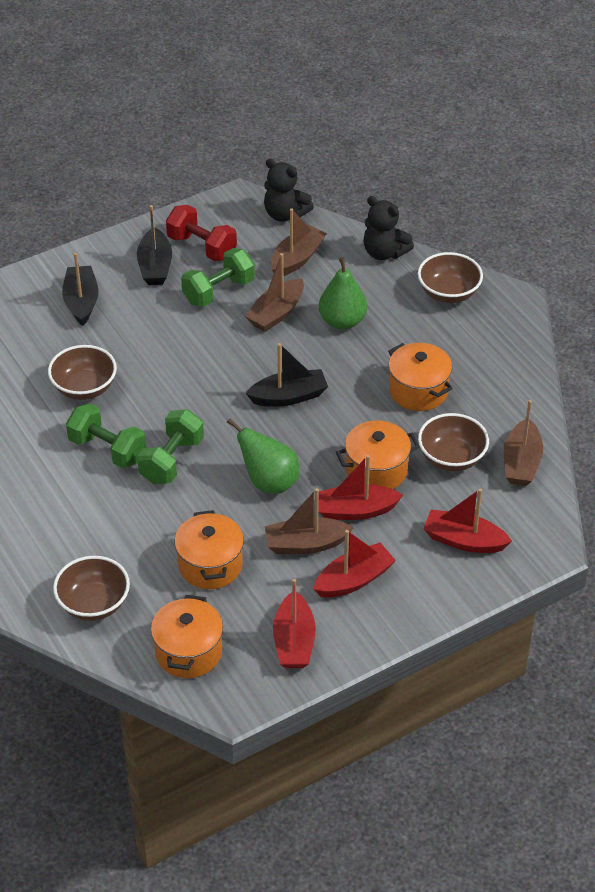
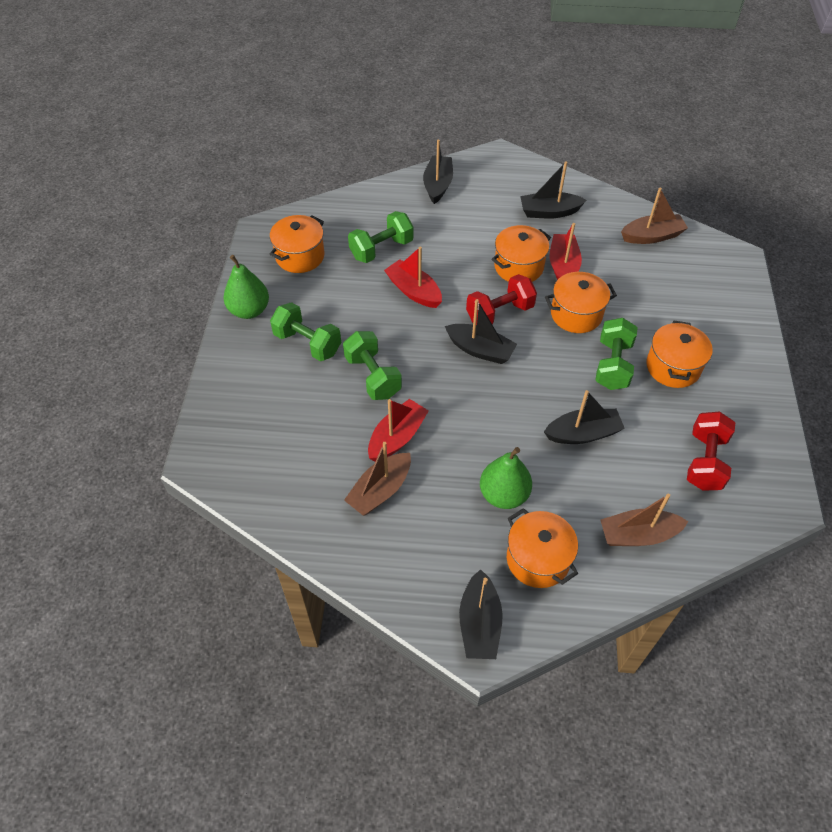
black boat: [62,253,99,326] [137,205,172,285] [246,343,328,407] = 3 -> [423,140,453,204] [445,299,517,364] [459,569,503,659] [520,161,586,218] [544,390,625,444] = 5
black teddy bear: [264,158,314,222] [364,196,414,260] = 2 -> none = 0
brown boat: [245,253,304,332] [265,488,354,554] [271,208,327,276] [504,400,543,486] = 4 -> [344,442,411,516] [601,494,689,546] [621,188,688,244] = 3
brown bowl: [48,345,117,400] [53,556,130,621] [418,252,483,303] [418,413,489,471] = 4 -> none = 0
green dumbbell: [66,403,146,468] [137,409,204,484] [181,248,255,307] = 3 -> [270,302,341,361] [343,331,402,400] [348,211,414,263] [595,318,638,390] = 4
orange pot: [151,595,223,678] [174,510,244,589] [336,421,420,489] [388,343,453,411] = 4 -> [270,215,324,273] [491,225,551,282] [507,508,578,588] [545,272,617,333] [646,320,713,388] = 5
red boat: [273,579,316,668] [314,530,396,598] [318,455,403,520] [424,489,512,553] = 4 -> [368,399,429,462] [384,246,442,308] [549,223,582,280] = 3
red dumbbell: [166,205,237,261] = 1 -> [466,274,537,325] [687,412,735,491] = 2

